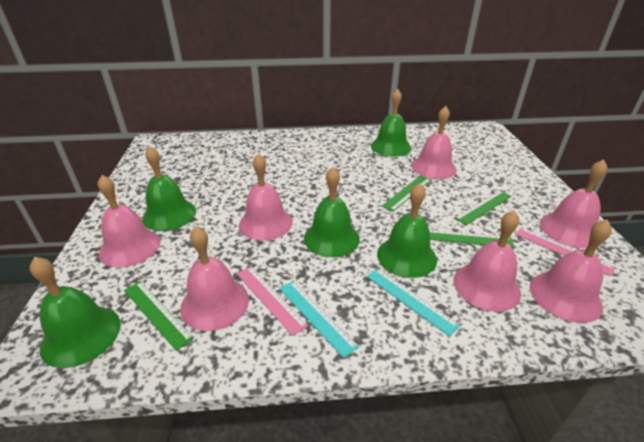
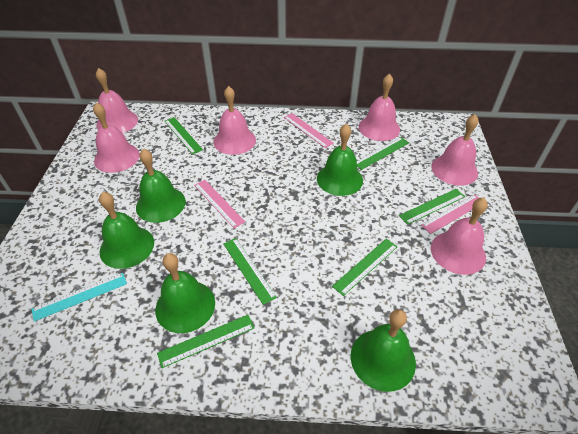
green ruler: [124,281,194,351] [382,175,431,212] [429,230,515,247] [454,191,512,225] = 4 -> [157,315,254,368] [165,117,203,154] [223,238,277,305] [332,239,398,296] [357,137,409,170] [399,189,465,225] = 6
pink bell: [98,175,160,268] [180,226,249,331] [239,153,293,240] [412,106,456,179] [453,210,521,312] [530,219,612,323] [540,159,608,248] = 7 -> [93,102,140,173] [96,68,138,133] [214,86,256,155] [359,73,400,141] [431,114,479,186] [431,197,488,275] = 6
pink ruler: [237,266,308,336] [515,227,616,276] = 2 -> [194,180,245,228] [284,113,334,148] [421,194,479,234] = 3
turquoise ruler: [279,280,359,358] [367,268,460,336] = 2 -> [31,273,127,322] = 1

